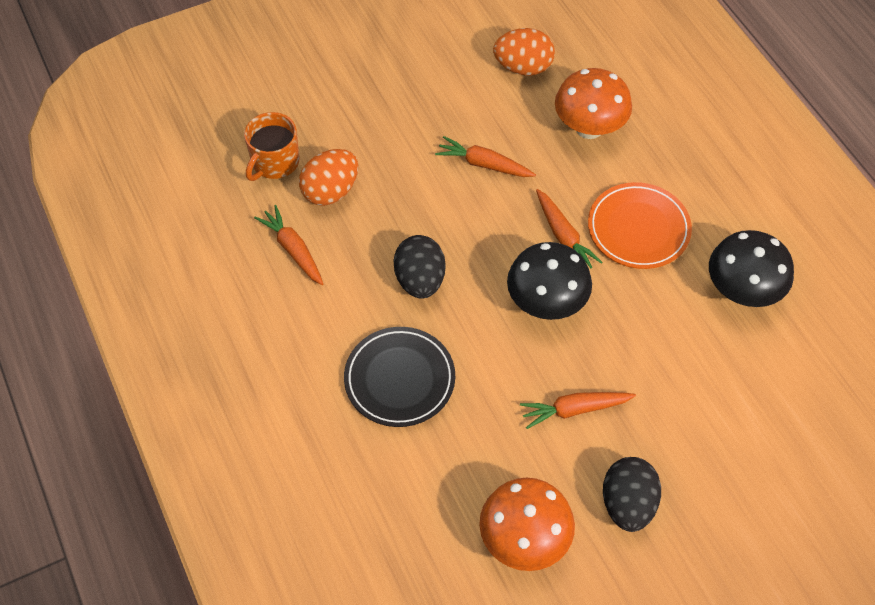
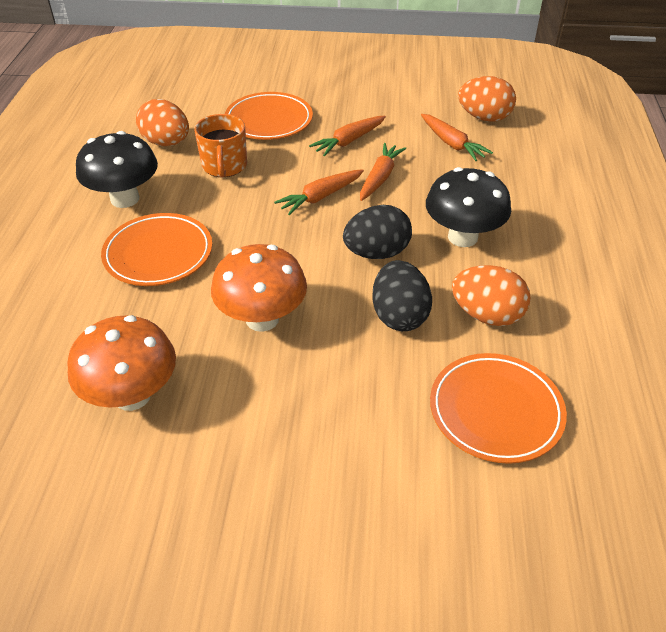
black plate: [344,327,455,427] = 1 -> none = 0
orange egg: [299,149,358,206] [493,28,555,76] = 2 -> [136,99,189,146] [452,265,531,326] [458,76,516,122] = 3
orange plate: [588,182,692,269] = 1 -> [101,213,212,286] [225,92,313,140] [430,353,567,464] = 3

